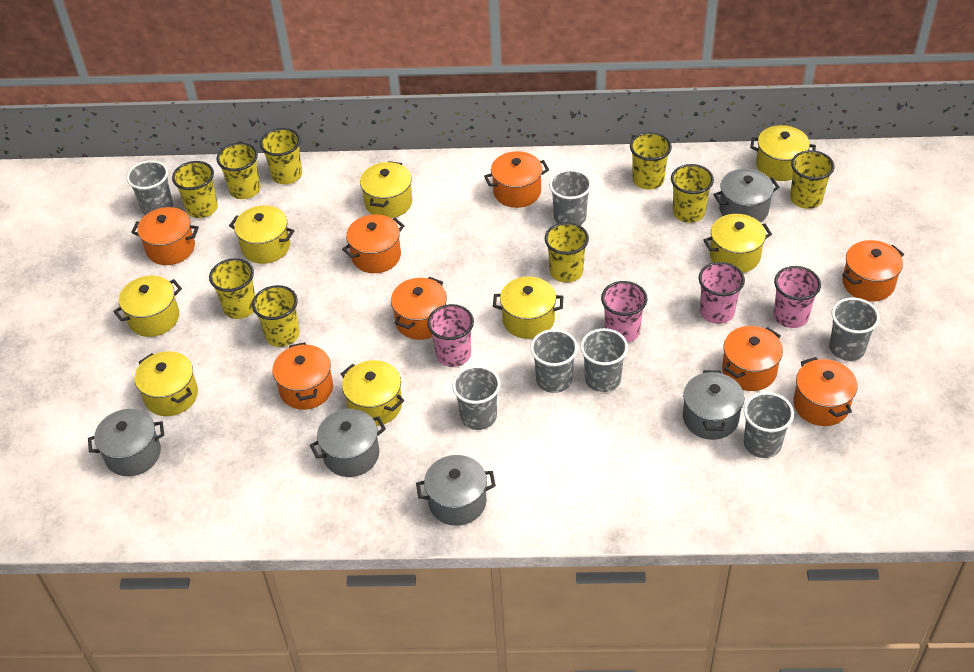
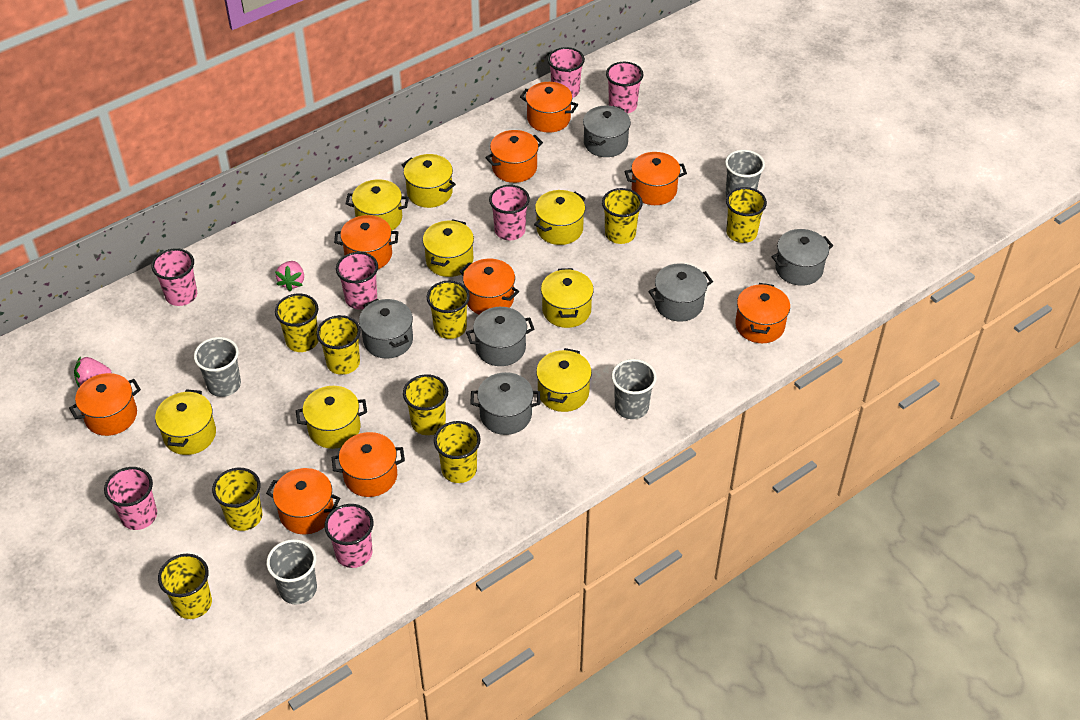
grey cup: [127,160,173,215] [452,365,500,430] [530,329,578,393] [549,169,592,225] [580,328,628,392] [744,392,794,458] [829,298,880,361] = 7 -> [194,337,241,397] [266,539,317,604] [611,359,657,419] [725,150,765,197] = 4
grey pot: [88,409,164,476] [310,409,386,477] [416,455,496,526] [683,370,744,440] [714,169,780,223] = 5 -> [359,299,413,359] [466,307,534,366] [470,372,540,435] [583,105,631,157] [648,263,713,322] [771,229,833,286] = 6
orange pot: [131,207,199,265] [272,342,333,410] [342,214,405,273] [391,277,447,340] [484,151,549,208] [722,326,783,391] [793,357,857,426] [842,240,904,302] = 8 -> [69,373,141,436] [266,468,340,534] [332,432,405,497] [334,215,398,269] [459,259,519,314] [485,130,543,183] [520,82,578,133] [625,152,687,205] [735,283,790,343] = 9
pink cup: [427,304,474,367] [601,281,648,343] [699,262,745,324] [774,266,821,328] = 4 -> [104,467,157,530] [152,248,197,306] [324,504,373,568] [336,252,378,309] [489,185,530,240] [548,47,585,98] [606,62,643,113] = 7
pink strawberry: none = 0 -> [74,356,112,387] [275,261,304,291] = 2

